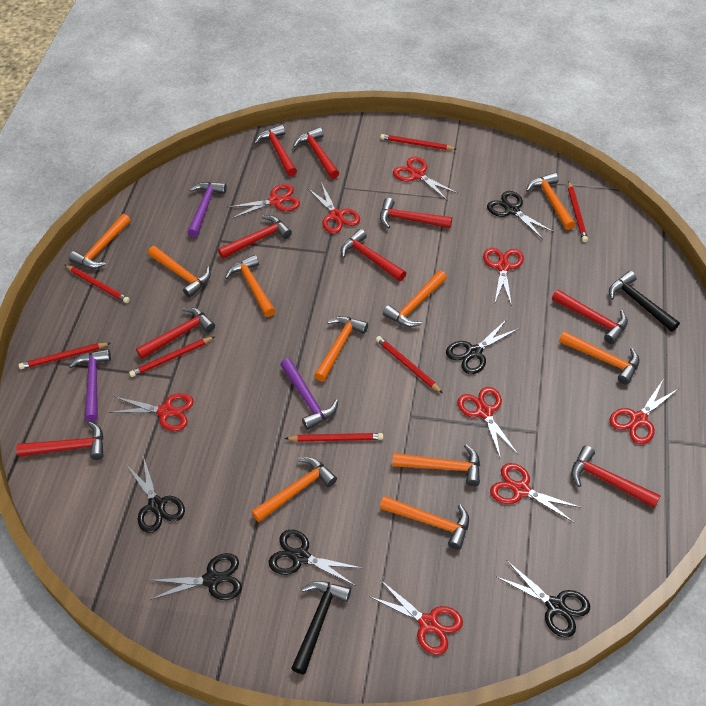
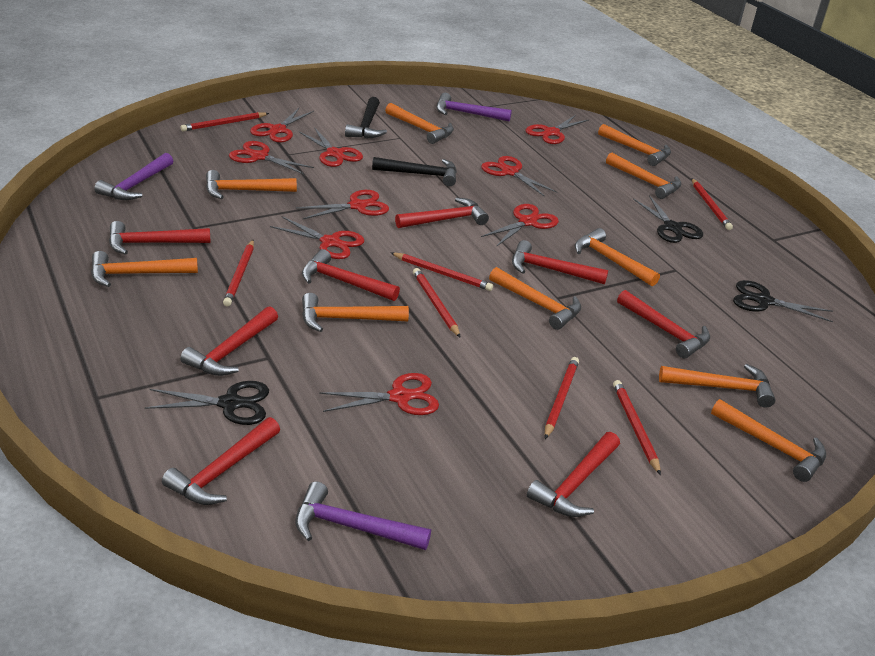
black scissors: [126,456,185,533] [148,553,242,600] [269,530,362,586] [446,319,520,374] [487,191,554,239] [495,561,590,637] = 6 -> [145,381,269,425] [633,195,703,243] [733,280,833,322] = 3
red hammer: [16,421,104,460] [136,307,215,359] [218,215,292,259] [254,125,297,177] [293,127,339,179] [341,229,406,281] [380,198,452,229] [552,290,628,344] [571,446,661,508] = 9 -> [109,221,210,255] [162,417,280,505] [180,306,278,376] [302,249,400,301] [395,197,489,228] [512,240,608,284] [527,432,620,517] [617,290,710,358] = 8

